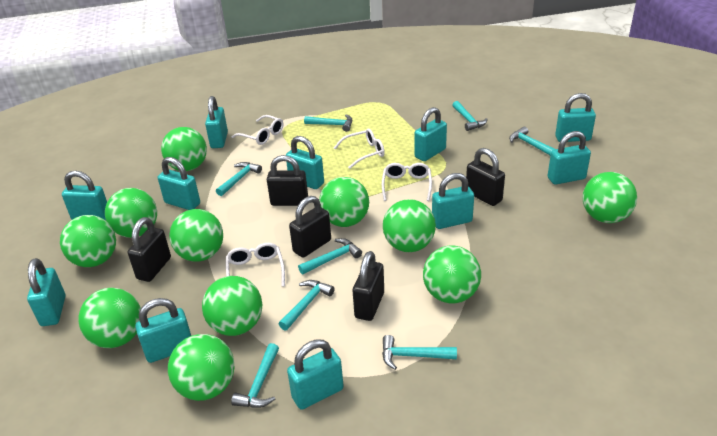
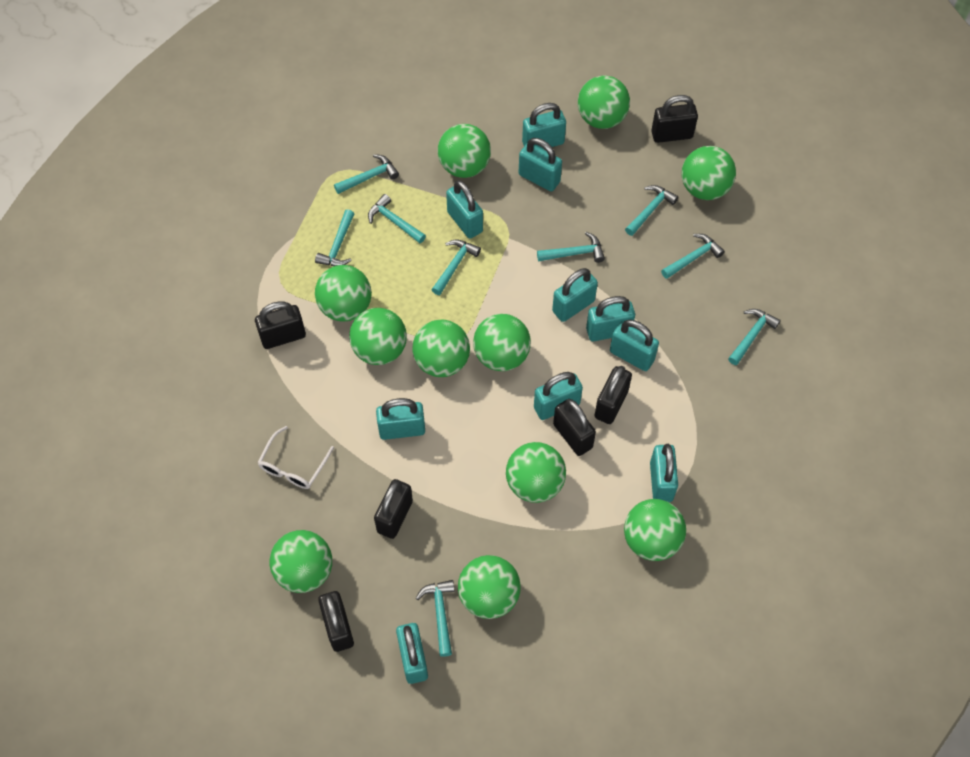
black padlock: [128,217,171,282] [267,155,308,206] [289,196,331,258] [353,251,384,321] [466,148,505,206] = 5 -> [255,301,306,349] [318,591,354,652] [374,479,413,539] [553,399,596,456] [594,366,632,424] [651,95,698,143] = 6
turquoise hammer: [216,162,262,196] [231,343,279,408] [279,280,335,331] [298,238,362,274] [304,114,352,132] [382,335,457,370] [452,101,488,131] [509,127,555,155] = 8 -> [315,209,354,266] [334,154,399,194] [368,194,426,243] [416,580,455,657] [431,239,481,295] [537,232,605,263] [625,185,678,236] [661,234,725,279] [728,309,781,365] = 9
turquoise padlock: [27,258,66,326] [62,171,107,220] [135,298,191,363] [158,157,200,210] [205,96,228,148] [286,136,324,189] [287,339,344,410] [414,107,447,161] [432,173,474,229] [548,131,591,185] [555,93,596,142] = 11 -> [376,398,425,440] [396,623,428,684] [446,180,483,239] [519,138,562,191] [522,103,566,149] [534,372,583,420] [552,268,598,322] [586,296,635,341] [610,320,659,371] [650,444,678,502] = 10
white glasses: [226,243,285,287] [232,115,283,145] [334,129,385,169] [382,163,432,201] = 4 -> [257,426,334,489] = 1

